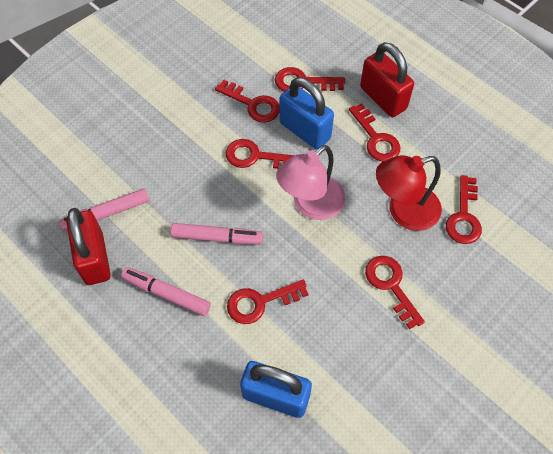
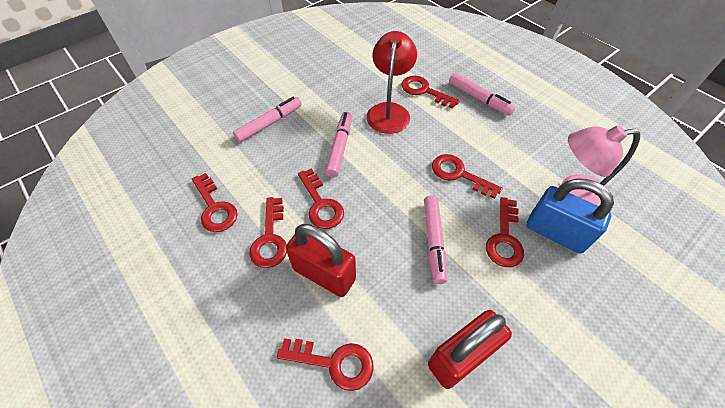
blue padlock: [240,361,312,418] [279,77,334,149] = 2 -> [526,179,614,253] = 1
pink marker: [59,188,149,232] [121,267,211,316] [171,223,263,244] = 3 -> [233,97,302,142] [325,112,352,177] [424,195,447,284] [449,73,515,116] = 4

